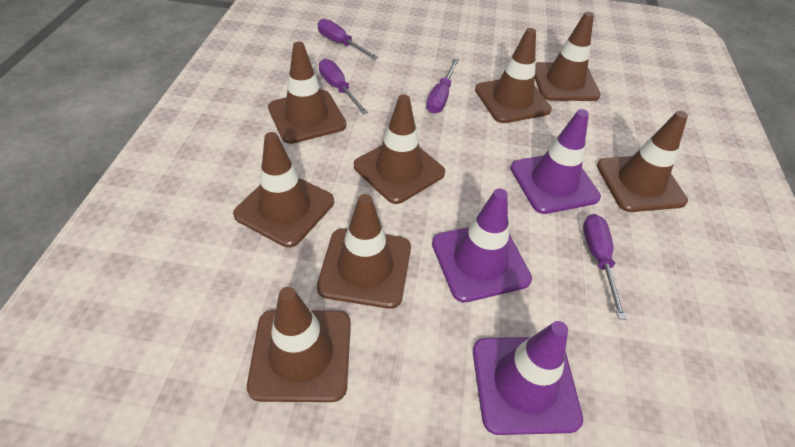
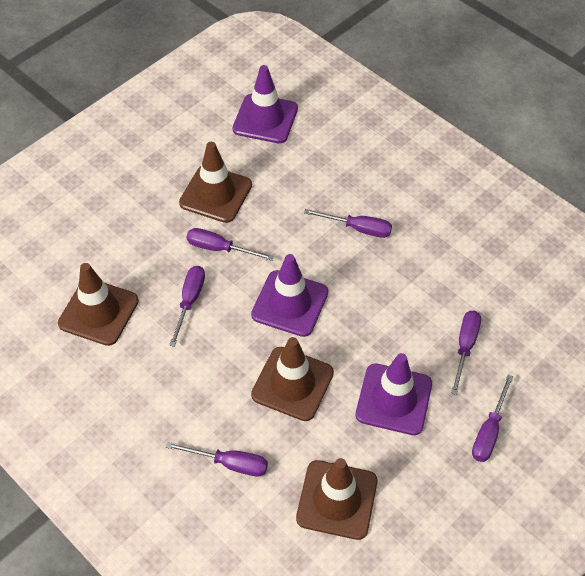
brown traffic cone: [233,132,334,247] [247,287,351,402] [268,42,346,144] [317,194,411,309] [354,94,445,204] [475,28,552,123] [535,12,601,101] [597,111,688,212] = 8 -> [58,263,139,346] [179,142,252,223] [251,337,334,421] [296,458,377,540] = 4
purple screwdriver: [317,19,378,60] [319,59,368,114] [426,59,459,114] [583,214,627,319] = 4 -> [166,442,268,477] [169,266,205,347] [187,228,274,261] [304,209,392,238] [451,311,481,395] [472,375,513,462] = 6

